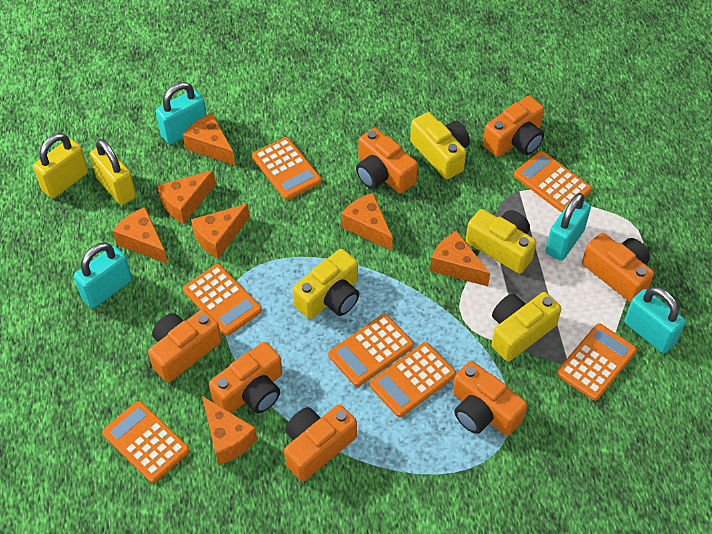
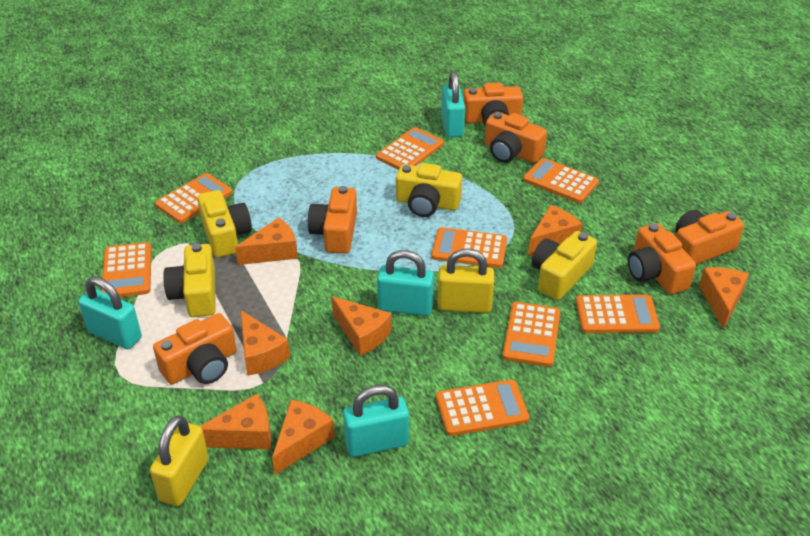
orange calculator: [102,401,190,483] [183,264,262,336] [252,137,322,200] [328,314,414,387] [369,342,456,417] [514,151,592,213] [557,323,637,401] = 7 -> [101,242,152,297] [155,173,232,223] [376,127,444,170] [431,227,507,268] [436,379,529,436] [502,302,560,367] [523,158,599,203] [576,295,660,333] = 8
orange camera: [148,309,222,382] [209,342,282,413] [284,404,357,482] [356,128,418,194] [453,361,527,436] [483,96,544,157] [582,233,654,303] = 7 -> [153,313,237,384] [308,186,357,254] [463,83,523,127] [485,112,547,163] [628,223,696,294] [676,210,744,265] = 6

